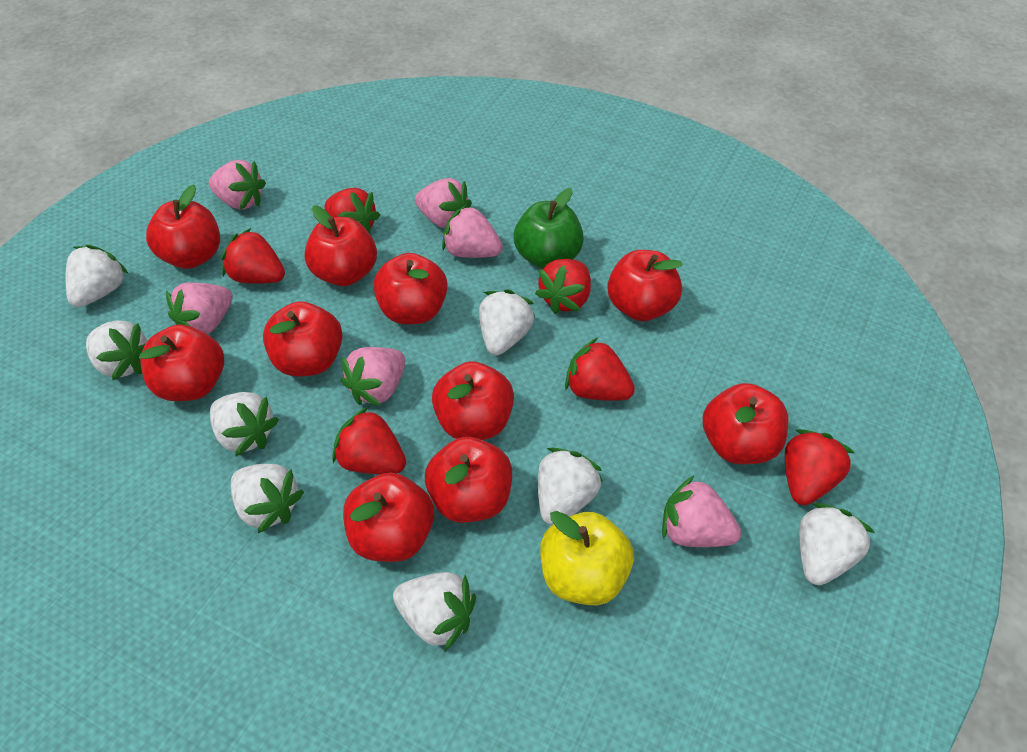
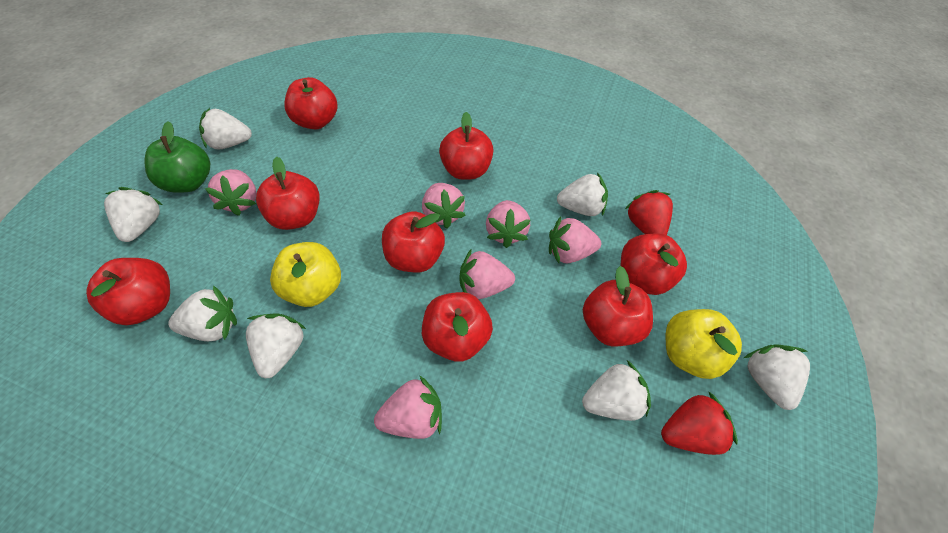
red apple: [140,325,224,401] [146,185,220,269] [263,301,343,376] [304,205,377,286] [343,473,434,562] [373,253,448,325] [425,437,512,523] [432,361,514,440] [607,250,683,321] [703,383,789,464] = 10 -> [86,258,170,325] [256,156,320,230] [284,77,338,129] [382,211,445,273] [422,292,493,362] [439,112,493,180] [583,266,653,346] [621,233,687,295] = 8
red strawberry: [221,228,285,284] [325,188,380,234] [332,406,406,474] [535,259,591,314] [565,338,635,401] [785,429,854,505] = 6 -> [625,190,673,235] [661,391,738,455] = 2
white strawberry: [66,245,128,307] [86,320,147,380] [210,392,279,457] [231,464,304,533] [393,572,476,651] [479,289,535,355] [538,448,603,525] [799,503,875,585] = 8 -> [104,187,163,242] [168,285,237,341] [199,108,252,150] [246,314,306,378] [557,172,608,216] [582,360,651,421] [744,344,810,410] = 7
yellow apple: [540,511,634,605] = 1 -> [270,242,341,307] [666,309,742,379] = 2

